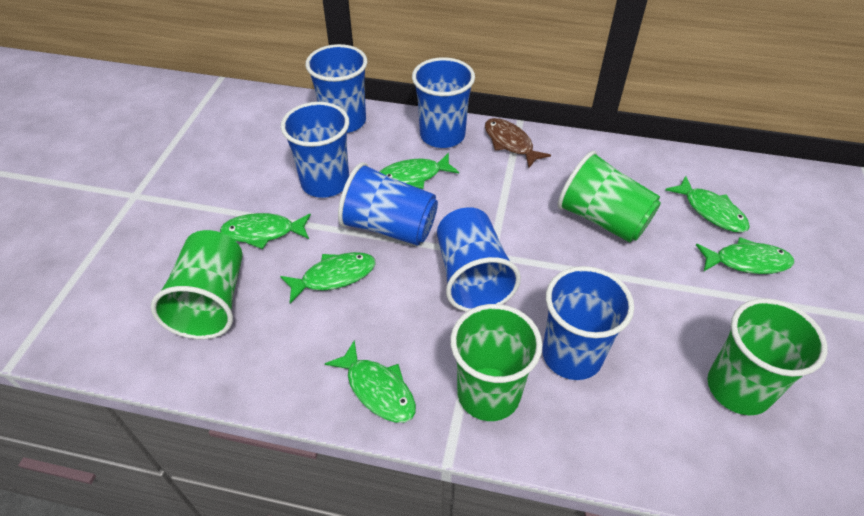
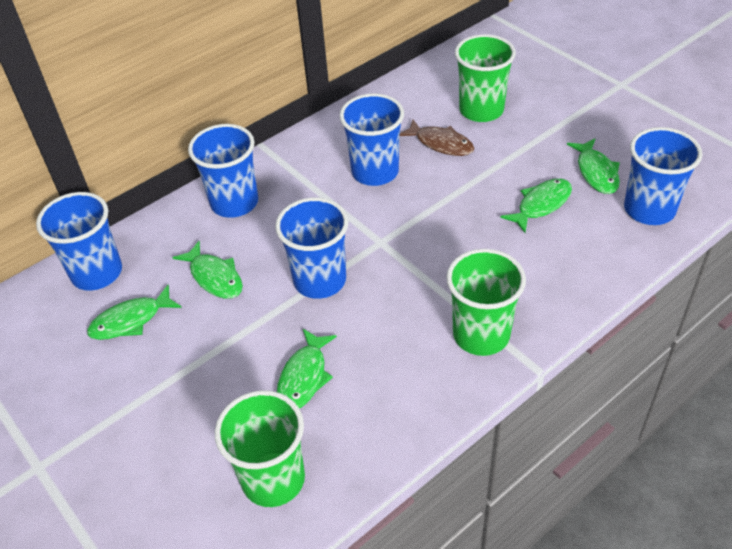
blue cup: [281,102,349,198] [306,44,368,133] [338,162,438,246] [412,57,475,148] [437,207,521,312] [542,266,634,380] = 6 -> [36,192,122,291] [188,124,258,218] [275,198,349,299] [339,94,404,186] [624,127,702,225] = 5
green cup: [151,230,243,339] [450,304,542,421] [558,151,661,243] [708,298,828,415] = 4 -> [215,390,305,507] [446,249,526,356] [455,34,516,122] = 3
green fish: [220,213,311,249] [280,252,376,303] [325,340,416,423] [380,153,459,189] [665,176,750,233] [696,237,794,274] = 6 -> [87,285,182,340] [173,241,243,299] [277,329,337,408] [500,179,572,233] [567,138,620,194] = 5

